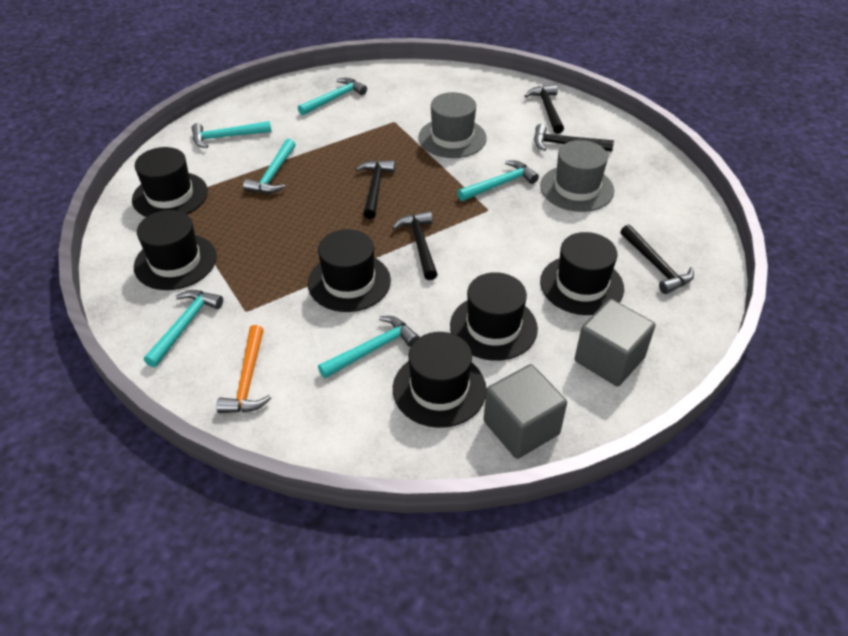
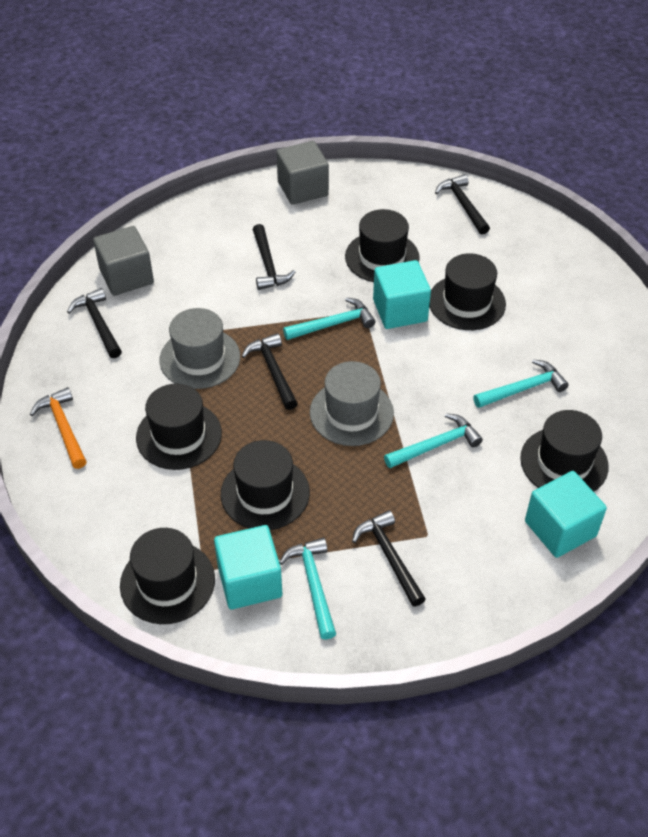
turquoise cube: none = 0 -> [214,525,282,609] [373,260,431,329] [525,471,607,558] = 3
turquoise hammer: [144,290,223,367] [192,121,272,148] [243,139,296,193] [298,78,367,116] [318,316,419,378] [457,161,539,201] = 6 -> [279,538,336,640] [283,297,376,340] [384,413,483,468] [473,359,569,408] = 4

